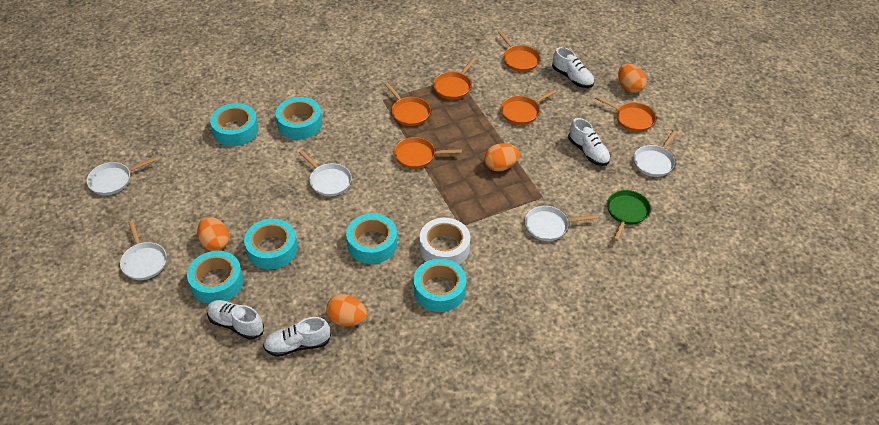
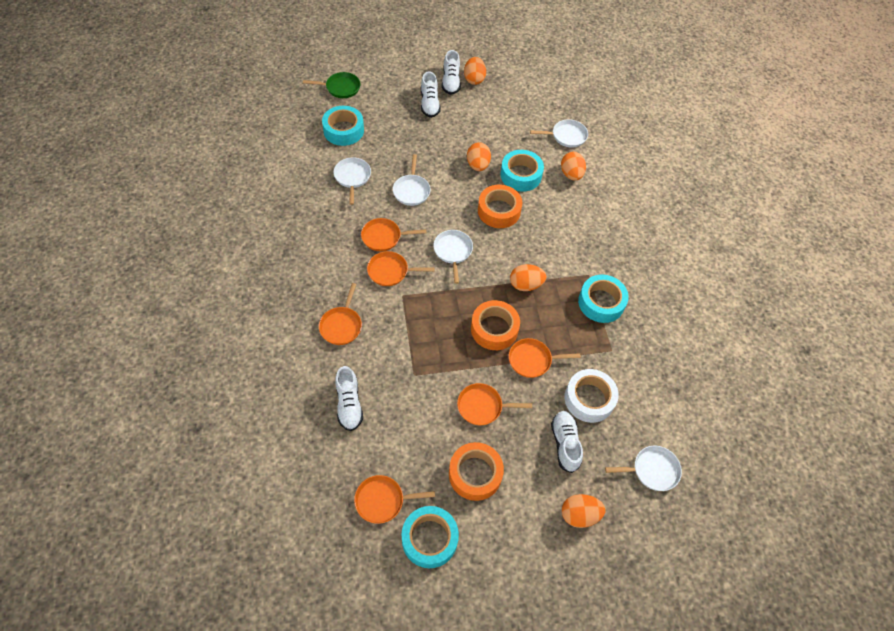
orange egg: [197,216,229,251] [326,294,367,326] [484,143,520,171] [618,64,647,93] = 4 -> [464,57,486,85] [467,142,491,171] [510,264,546,291] [561,152,586,180] [562,494,605,528] = 5
orange tape: none = 0 -> [449,442,504,501] [471,300,520,350] [478,185,522,228] = 3
turquoise tape: [187,251,243,304] [210,103,258,146] [244,219,298,270] [276,97,322,140] [346,213,397,264] [414,258,466,312] = 6 -> [322,106,364,146] [402,506,459,568] [500,150,544,192] [578,275,629,323] = 4

